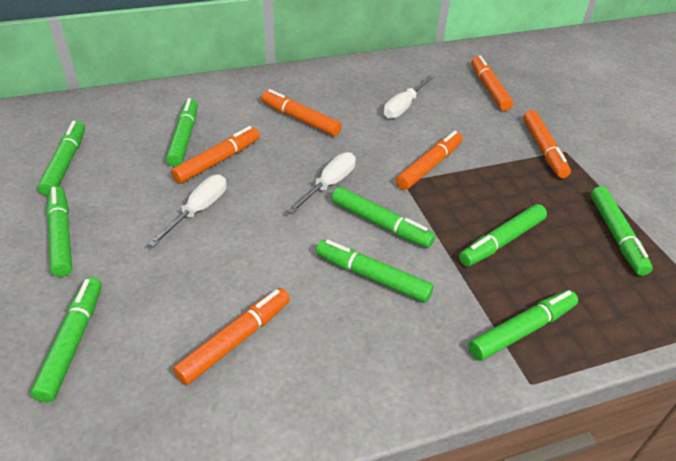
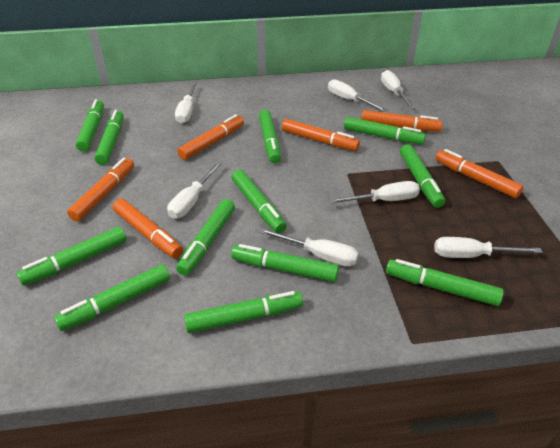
green marker: [30,277,102,402] [38,121,85,196] [46,187,72,277] [166,98,198,167] [316,239,434,303] [332,187,435,248] [459,204,547,267] [468,290,578,361] [591,186,653,276] = 9 -> [17,227,127,286] [54,264,170,331] [76,99,104,152] [94,110,124,165] [176,199,235,276] [184,291,303,333] [231,169,287,233] [231,244,339,282] [259,110,281,163] [344,117,426,144] [386,259,504,306] [400,145,445,208] = 12
white screwdriver: [148,175,226,247] [287,152,356,214] [384,75,434,119] = 3 -> [167,162,222,219] [175,82,197,124] [259,228,359,267] [328,79,387,112] [329,181,420,204] [381,70,415,109] [434,237,543,258] = 7

